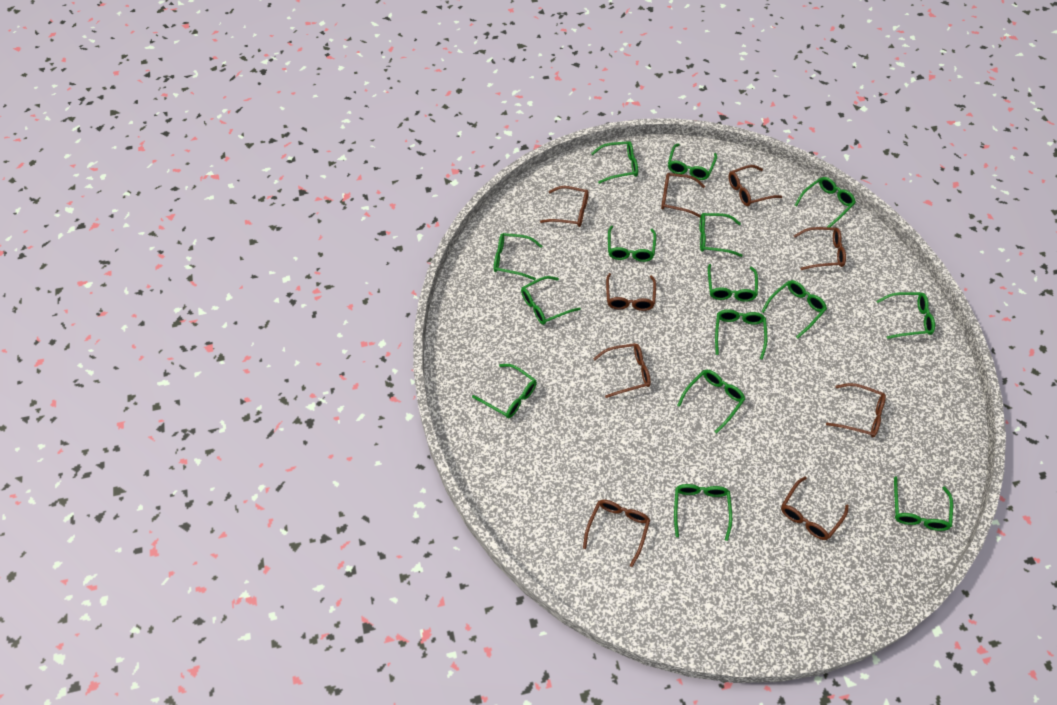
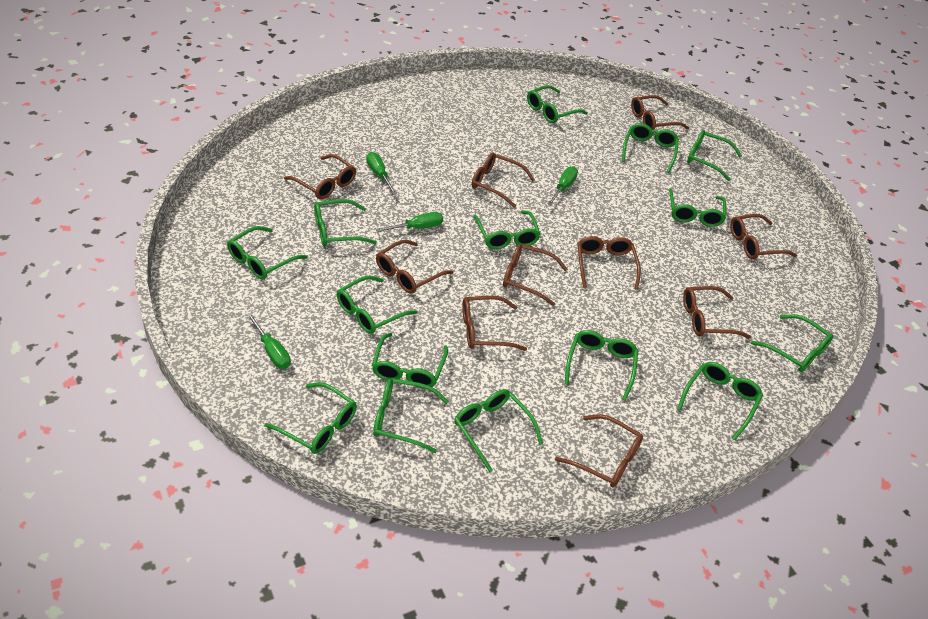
brown glasses: [540,186,589,227] [583,500,650,567] [593,343,651,398] [606,273,656,311] [661,173,705,218] [728,165,782,206] [781,476,849,540] [794,227,846,270] [826,383,886,437] = 9 -> [284,154,356,199] [376,240,453,294] [462,296,527,351] [471,153,535,208] [503,244,568,306] [555,414,643,487] [577,236,641,290] [631,95,689,130] [683,286,751,339] [730,214,797,259] = 10
green screwdriver: none = 0 -> [246,313,291,369] [366,152,397,195] [375,212,443,232] [547,166,578,205] = 4

